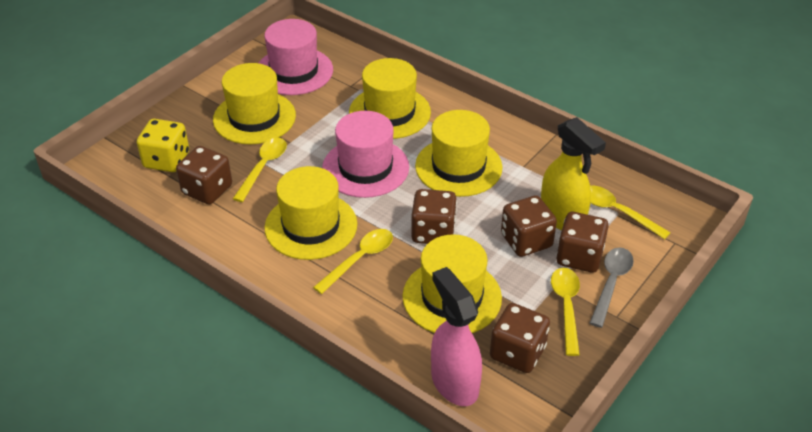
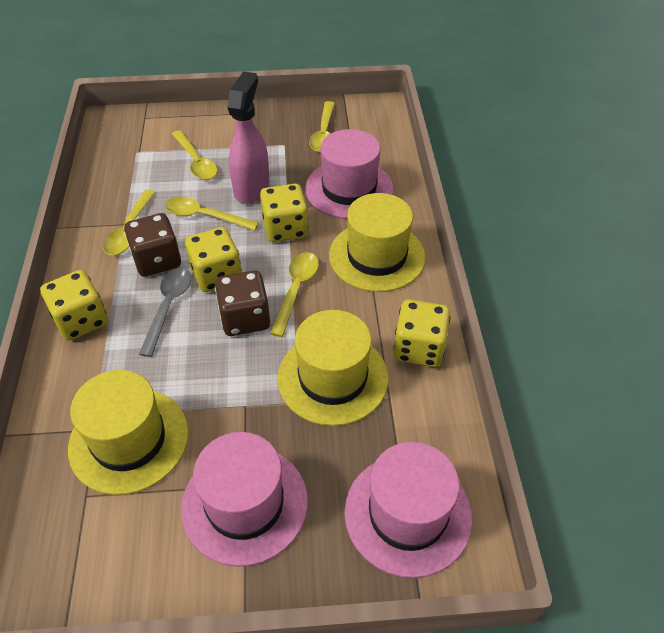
brown dice: [176,146,232,204] [411,189,457,244] [490,303,550,373] [501,195,557,257] [556,212,609,273] = 5 -> [124,213,181,277] [215,270,270,336] = 2
pink hat: [259,19,333,95] [322,111,409,198] = 2 -> [181,432,308,567] [305,129,393,219] [344,442,472,578] = 3
yellow dice: [137,119,189,172] = 1 -> [40,270,108,341] [185,227,242,292] [260,184,309,242] [393,299,450,367] = 4
yellow hat: [213,63,296,144] [265,166,357,260] [349,58,431,139] [403,234,502,333] [415,110,503,197] = 5 -> [68,370,189,495] [277,310,389,426] [329,193,426,292] = 3
yellow spoon: [233,138,287,202] [313,229,393,294] [551,268,580,356] [590,185,671,239] = 4 -> [103,190,156,255] [165,196,259,231] [172,130,217,180] [270,252,319,337] [309,101,335,152] = 5
yellow spray bottle: [541,117,606,230] = 1 -> none = 0

